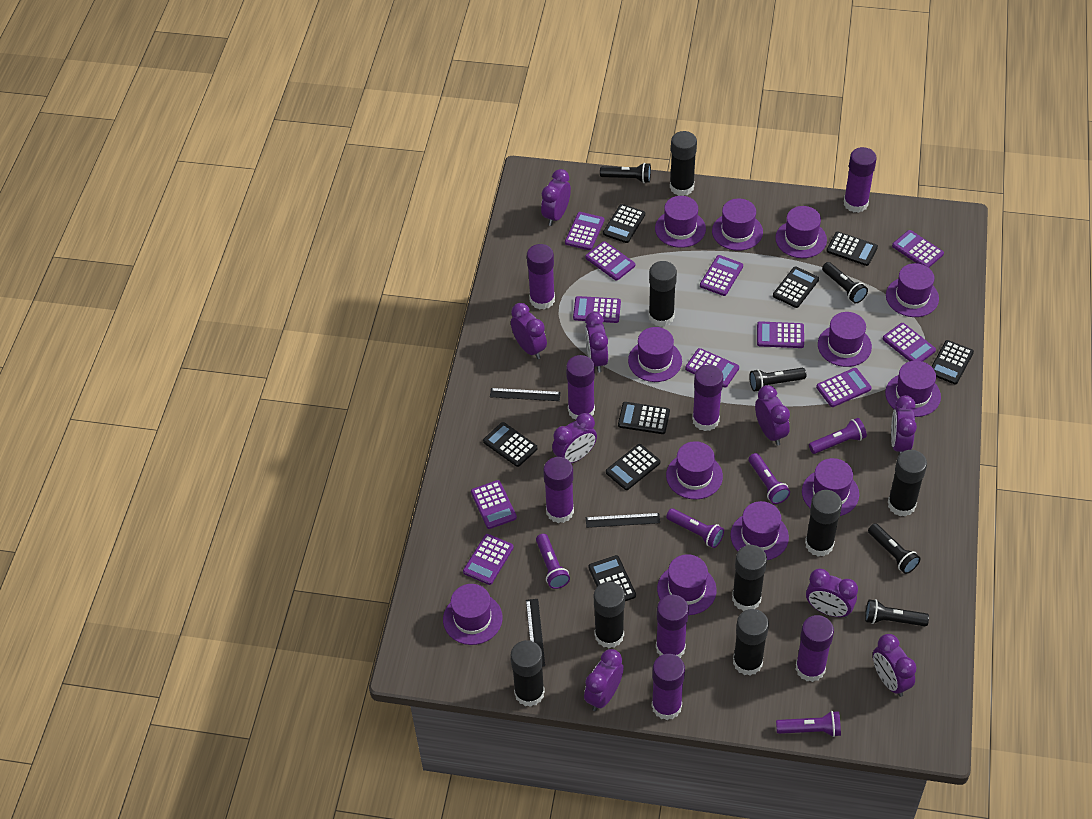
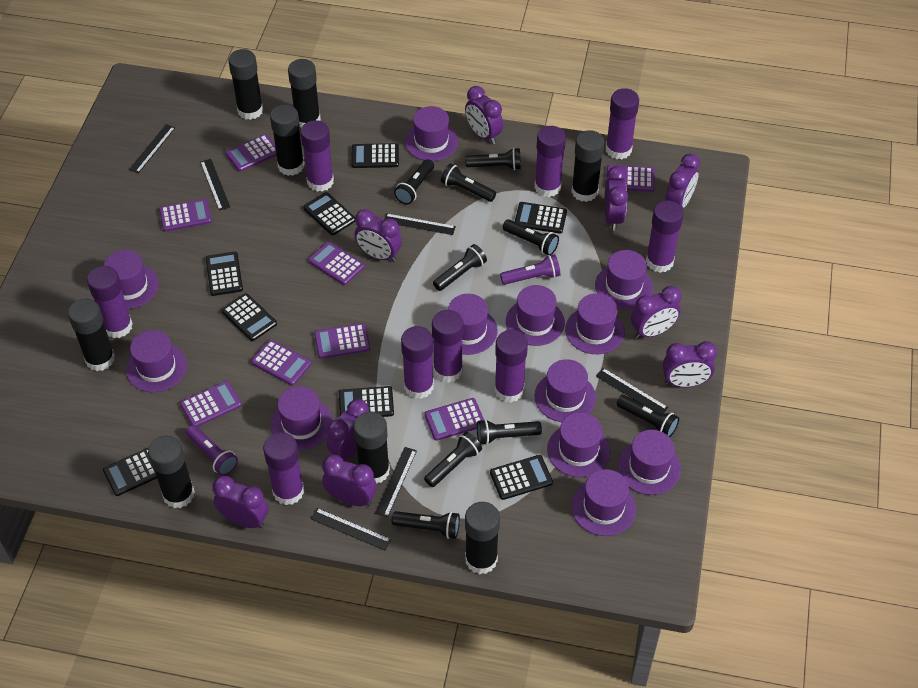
black flashlight: [600,163,651,183] [749,368,806,392] [822,262,868,303] [865,599,929,626] [868,523,920,574] = 5 -> [392,511,460,539] [394,159,434,204] [424,432,482,487] [433,244,487,291] [441,163,496,202] [465,148,521,170] [477,419,542,445] [503,219,559,255] [616,395,679,437] = 9
black ruler: [490,388,561,401] [526,599,545,667] [586,513,660,528] = 3 -> [129,124,175,173] [200,159,230,211] [311,508,391,550] [375,447,417,518] [384,213,456,235] [596,368,668,414] = 6
purple calculator: [463,534,514,585] [471,480,517,529] [565,212,604,250] [573,296,621,323] [585,241,635,281] [685,348,739,388] [700,255,743,296] [757,321,804,348] [816,368,872,407] [883,323,936,362] [892,230,944,268] = 11 -> [159,199,212,232] [180,381,242,427] [226,134,277,172] [251,340,311,386] [308,242,365,285] [314,323,370,359] [424,398,484,441] [606,165,655,192] = 8
purple flashlight: [536,534,570,589] [666,508,724,548] [748,453,790,504] [776,711,841,737] [809,418,867,454] = 5 -> [185,425,238,476] [500,254,560,285] = 2
purple glue stick: [527,244,555,310] [543,457,574,523] [566,355,595,420] [652,654,685,720] [656,595,689,658] [692,365,723,431] [796,615,834,682] [844,147,877,213] = 8 -> [87,266,133,338] [263,432,304,505] [300,120,334,192] [401,326,434,399] [432,310,464,383] [494,330,528,402] [534,126,566,197] [606,88,639,159] [646,200,683,273] = 9

